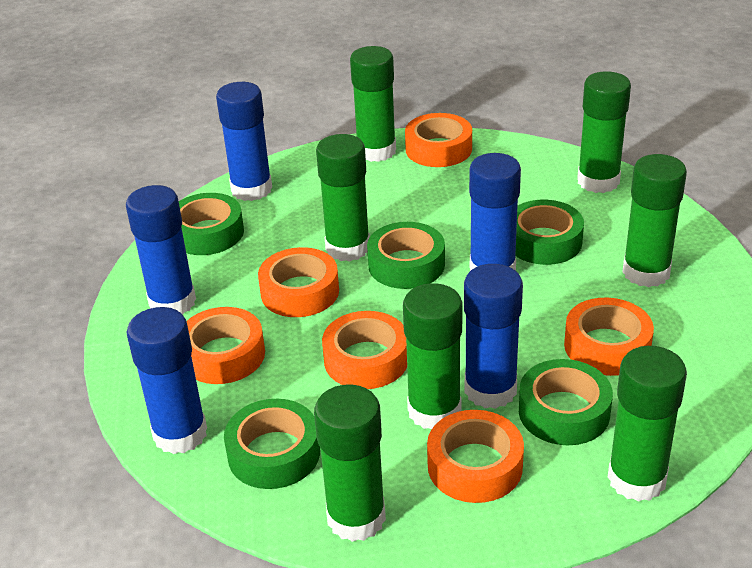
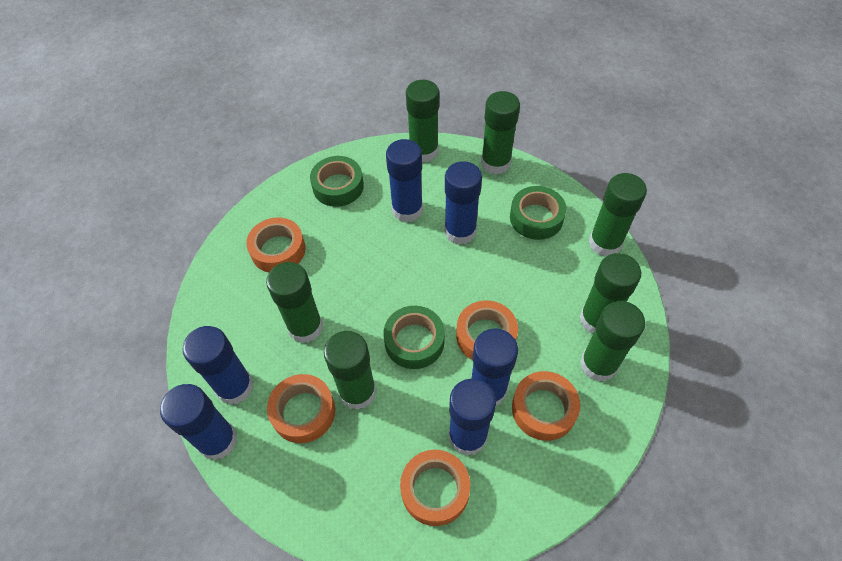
blue glue stick: [126,185,196,315] [127,307,207,454] [216,82,272,201] [464,264,523,409] [469,153,521,271] = 5 -> [160,384,237,460] [183,326,254,405] [386,139,423,222] [444,161,482,245] [448,379,496,456] [472,328,518,405] = 6
green tape: [179,193,244,255] [224,399,320,489] [367,222,445,289] [516,200,584,265] [519,359,613,445] = 5 -> [310,156,364,207] [383,306,445,369] [510,186,566,240] = 3
orange tape: [187,307,265,384] [258,247,339,317] [322,311,407,389] [405,113,472,167] [427,410,524,503] [564,298,654,376] = 6 -> [246,217,306,273] [267,374,335,443] [400,450,470,526] [456,301,518,360] [512,371,580,441] = 5

